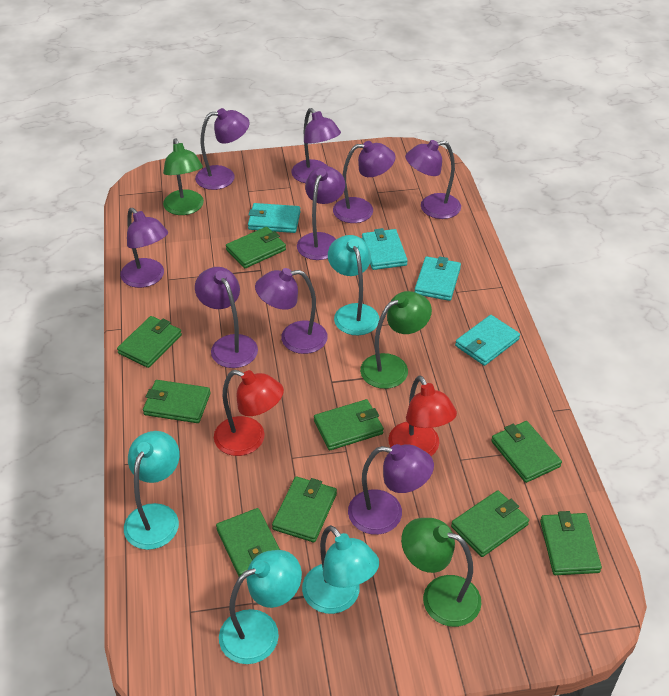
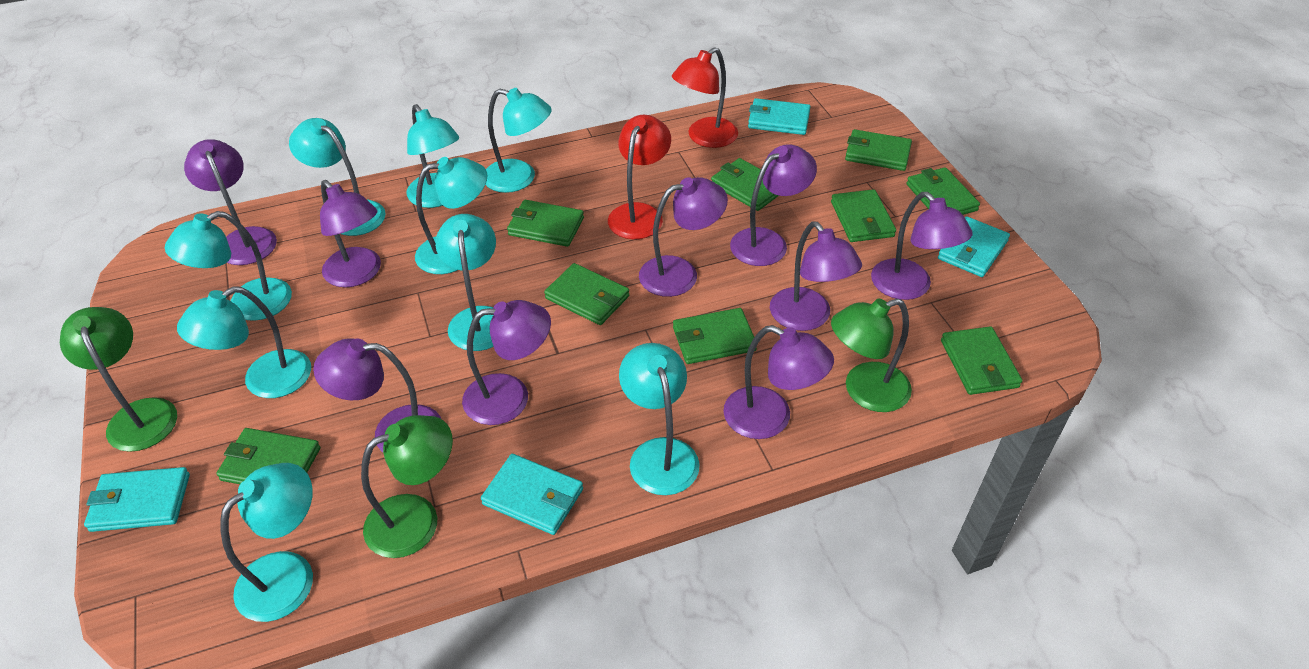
turquoise lamp: [124,431,180,550] [219,550,302,664] [302,525,379,614] [328,235,380,335] = 4 -> [165,211,292,321] [177,286,311,398] [220,463,313,622] [289,118,386,236] [406,104,459,208] [415,157,487,274] [435,214,496,351] [486,88,552,193] [619,343,700,495] = 9

